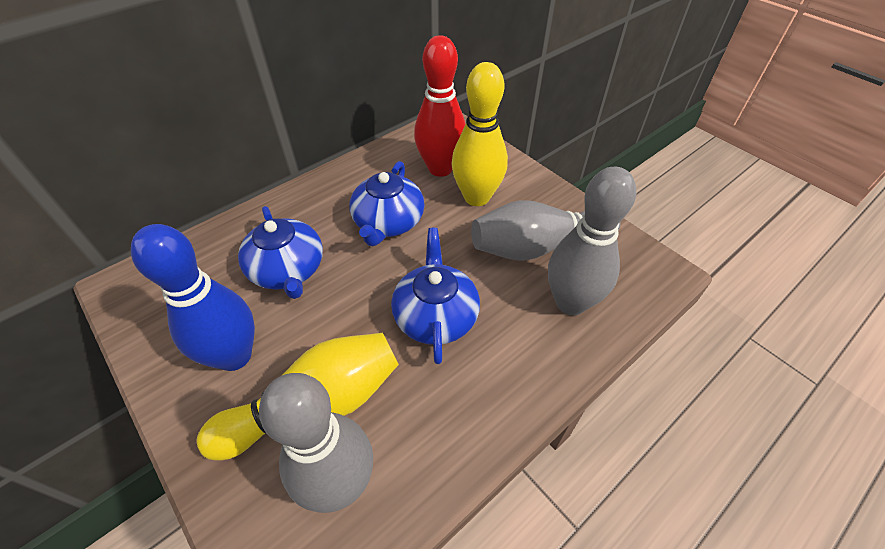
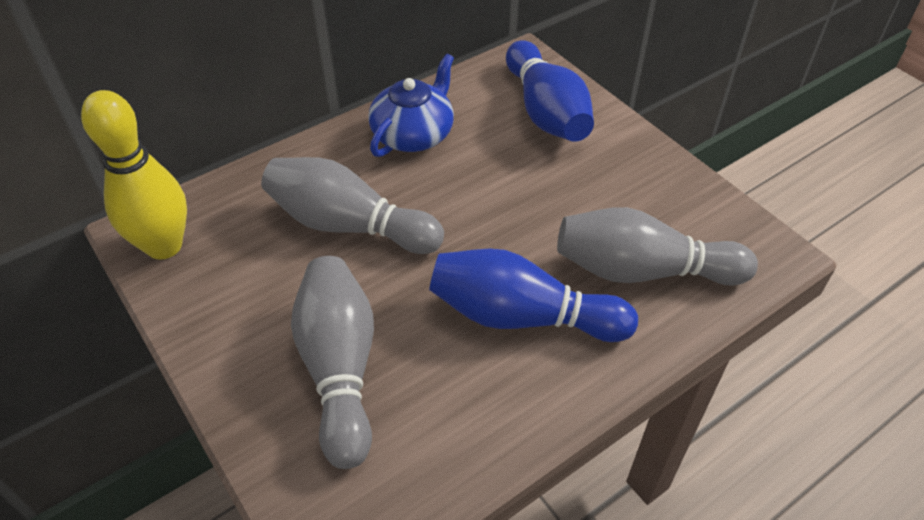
blue bowling pin: [131,224,255,371] = 1 -> [429,249,638,342] [506,40,594,142] = 2
blue teapot: [238,206,323,299] [349,161,424,246] [391,228,480,364] = 3 -> [368,54,454,157] = 1
red bowling pin: [414,35,466,177] = 1 -> none = 0
yellow bowling pin: [197,333,399,460] [452,62,508,206] = 2 -> [81,90,187,260] = 1

